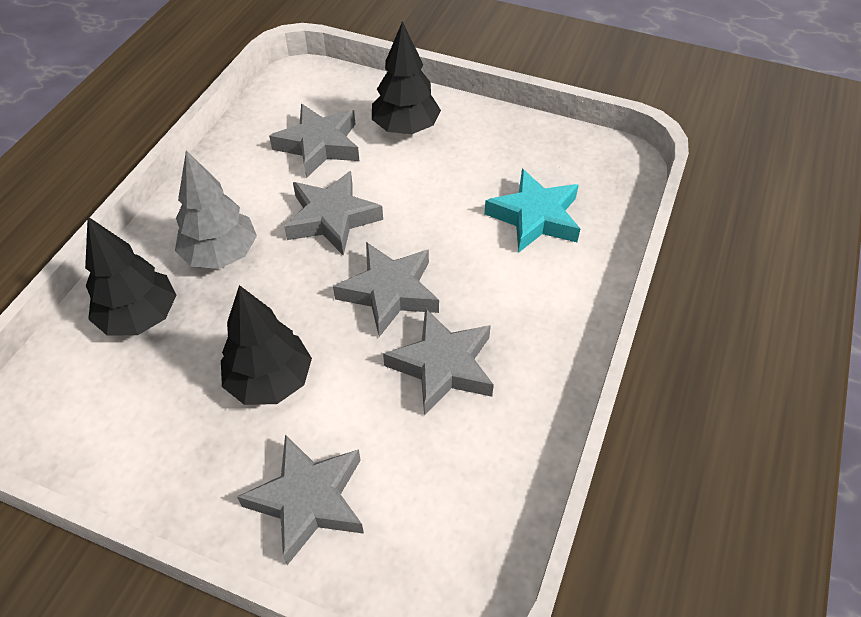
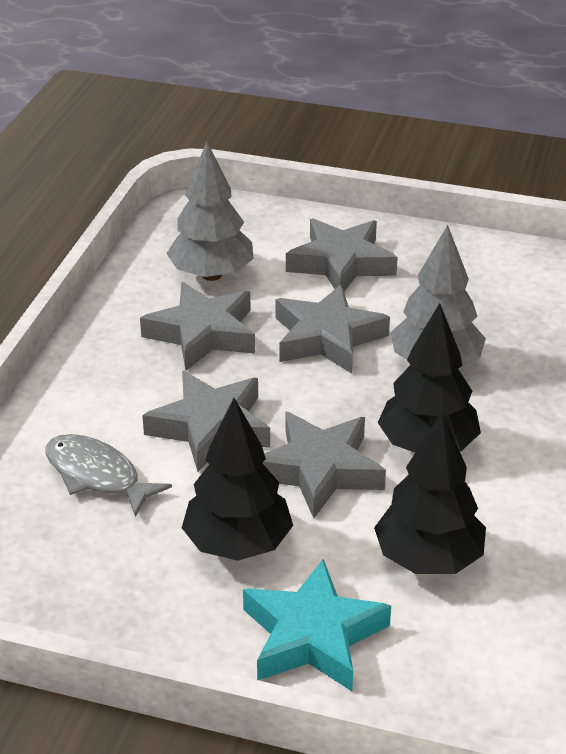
grey fish: none = 0 -> [45,434,172,517] = 1
grey tree: [175,151,257,269] = 1 -> [166,141,254,281] [390,225,486,366] = 2

